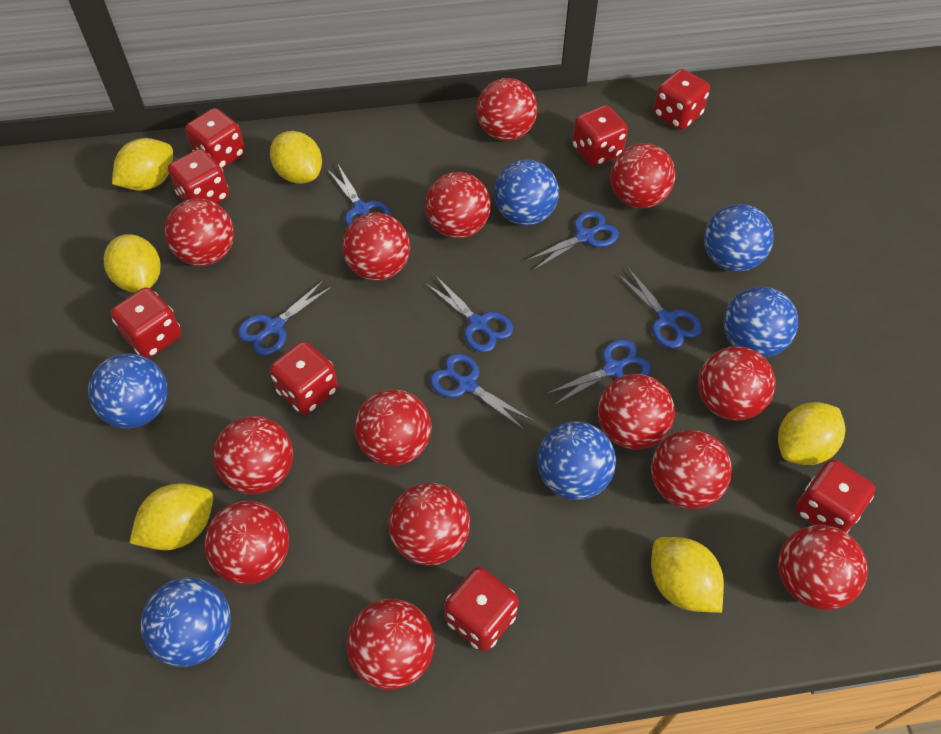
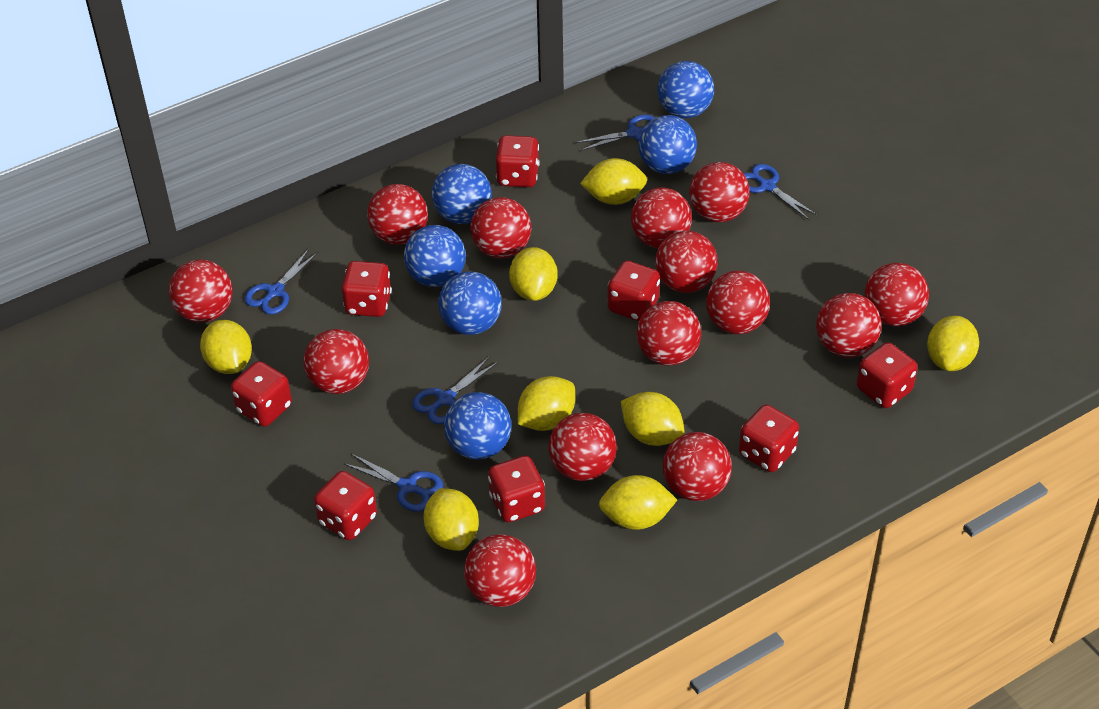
blue scissors: [238,280,333,356] [327,163,391,228] [425,275,513,353] [430,353,533,430] [526,211,619,270] [546,339,651,406] [617,267,702,349] = 7 -> [244,249,319,315] [343,454,443,512] [412,356,499,424] [576,115,655,151] [743,164,817,220] = 5
yellow lemon: [104,234,160,292] [112,138,173,191] [129,483,213,550] [270,131,322,184] [651,537,724,613] [778,402,845,465] = 6 -> [200,320,252,374] [423,488,479,551] [509,247,558,301] [518,376,575,431] [580,158,647,205] [599,475,677,530] [621,392,685,446] [927,316,979,371] = 8

